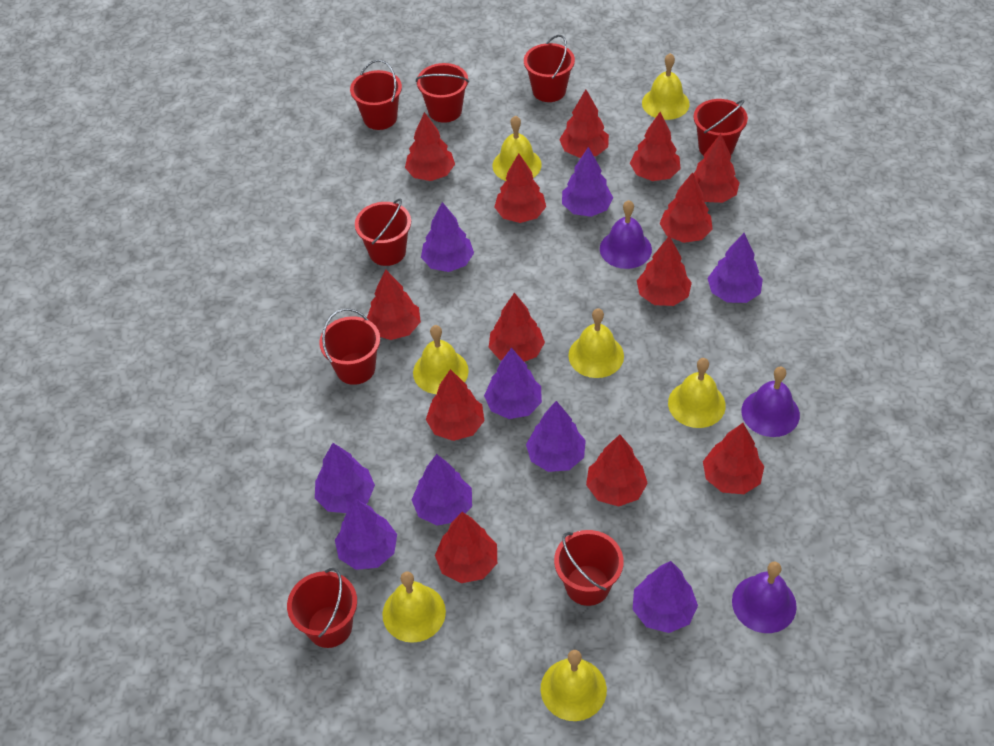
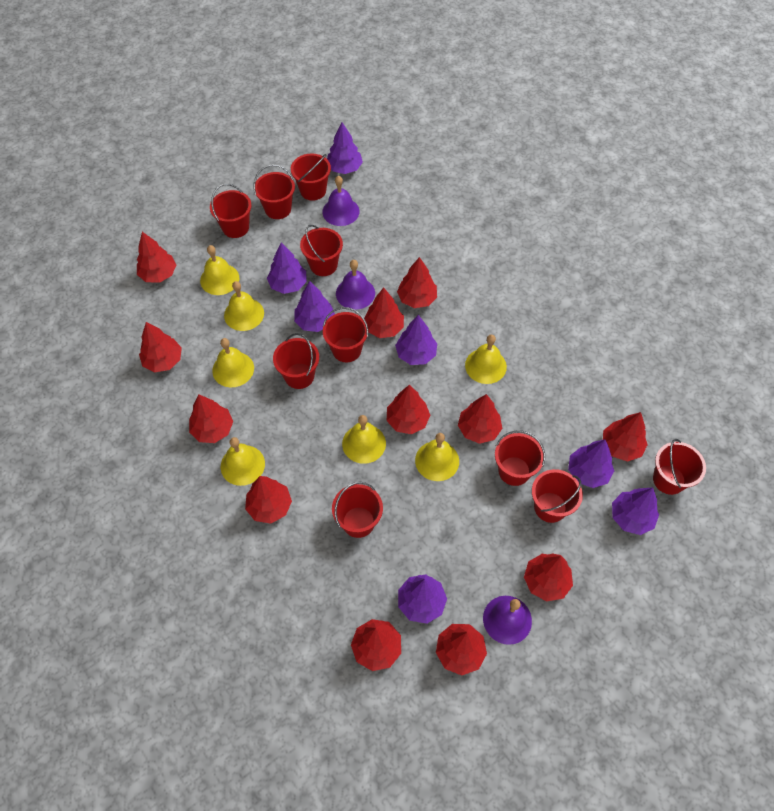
purple tree: [315,443,375,513] [335,499,397,570] [412,454,472,526] [421,202,474,272] [484,348,542,419] [526,401,586,472] [562,147,613,217] [633,561,698,633] [707,233,763,303] = 9 -> [267,242,307,294] [294,281,335,332] [327,122,363,174] [395,315,437,365] [398,574,447,624] [568,439,614,488] [612,488,659,535] = 7
red bucket: [287,568,357,648] [319,308,380,385] [350,60,402,130] [355,198,411,266] [416,63,469,123] [524,35,575,102] [554,530,624,606] [693,99,748,156] = 8 -> [210,184,252,238] [254,164,295,219] [273,333,319,389] [291,153,331,201] [300,225,343,276] [323,307,368,362] [332,482,383,538] [495,431,545,486] [532,469,583,523] [653,439,706,495] = 10
red tree: [367,269,421,340] [405,112,455,181] [426,369,484,441] [435,512,497,583] [489,293,545,362] [494,153,546,223] [559,90,609,158] [586,435,648,507] [630,112,681,181] [637,236,692,306] [659,172,713,243] [693,133,740,203] [703,423,764,494] = 13 -> [137,232,176,283] [139,322,182,373] [189,394,233,443] [245,476,292,523] [351,619,401,671] [364,288,404,338] [387,385,430,434] [397,257,437,308] [436,624,487,675] [458,394,502,444] [524,553,573,602] [603,412,648,462] = 12

